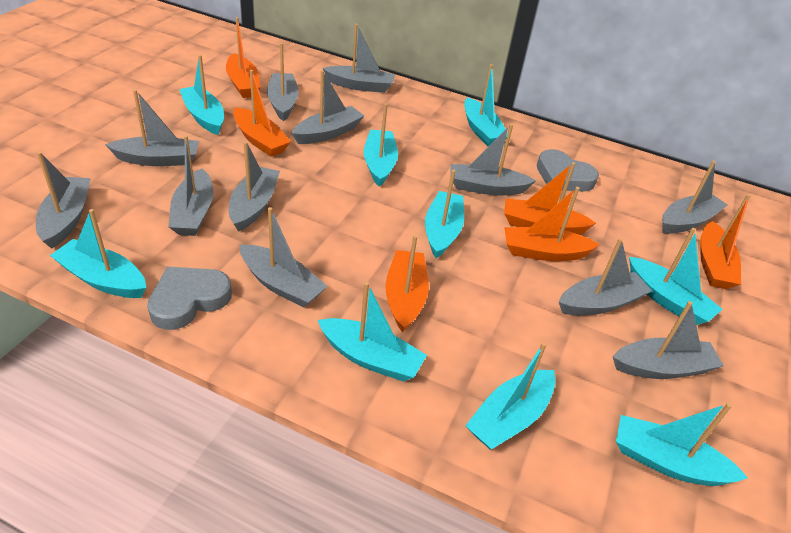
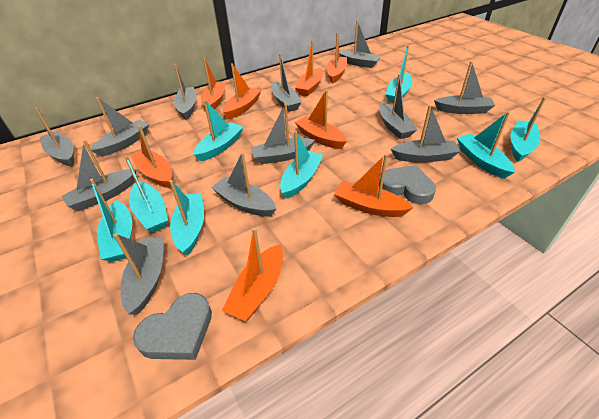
orange boat: [226,17,260,98] [233,70,291,157] [385,235,429,332] [504,162,596,235] [504,187,600,261] [700,194,751,289] = 6 -> [130,125,172,188] [201,58,226,110] [222,228,283,321] [223,63,262,119] [295,40,323,96] [295,90,347,149] [326,32,347,84] [334,154,413,217] = 8
turquoise boat: [50,209,146,298] [179,55,224,135] [318,282,427,382] [364,103,398,187] [425,169,464,258] [464,64,508,146] [465,342,555,450] [616,403,748,486] [629,228,723,325] = 9 -> [90,179,132,262] [124,155,168,232] [169,180,204,256] [193,100,244,161] [280,131,323,199] [385,45,412,103] [457,111,515,179] [510,97,546,162] = 8

